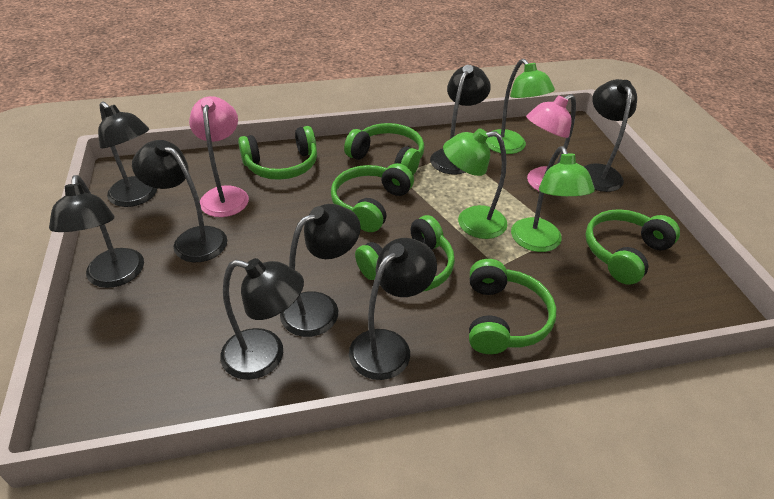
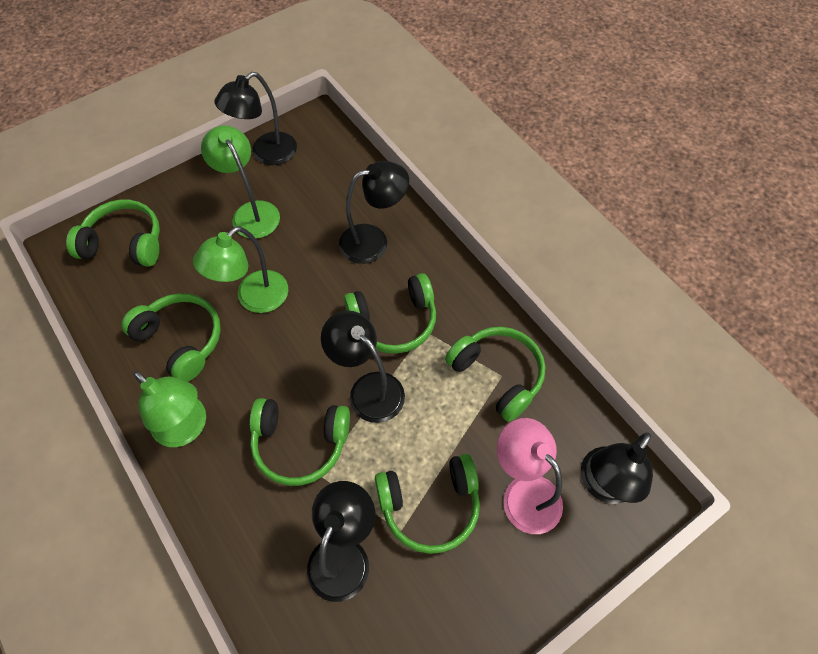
black lamp: [49,175,144,288] [98,101,157,207] [132,140,227,262] [220,258,304,380] [280,204,361,337] [349,238,437,380] [430,65,491,175] [583,79,637,192] = 8 -> [215,72,297,165] [307,481,375,602] [321,311,405,423] [339,161,409,264] [581,432,653,504] = 5
pink lamp: [189,96,249,217] [526,94,576,194] = 2 -> [497,418,563,534] = 1

